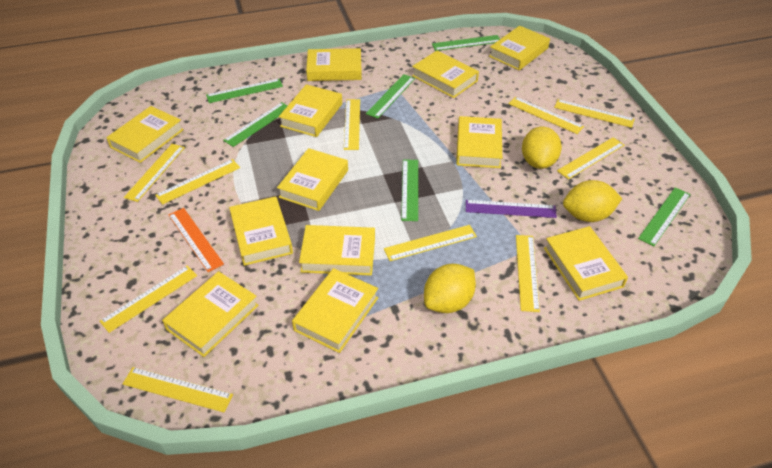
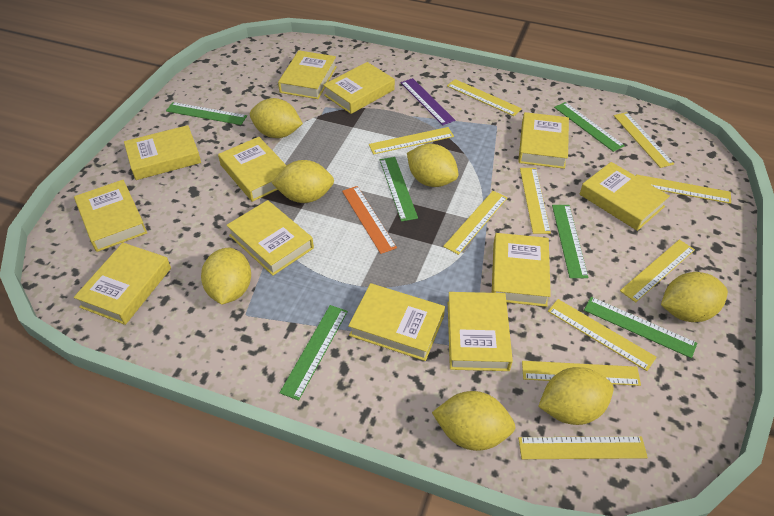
yellow lemon: [424,264,476,313] [522,127,562,169] [563,180,622,222] = 3 -> [201,248,251,305] [250,98,303,138] [271,160,334,203] [407,144,458,187] [432,391,515,451] [538,367,614,425] [661,272,728,322] = 7

